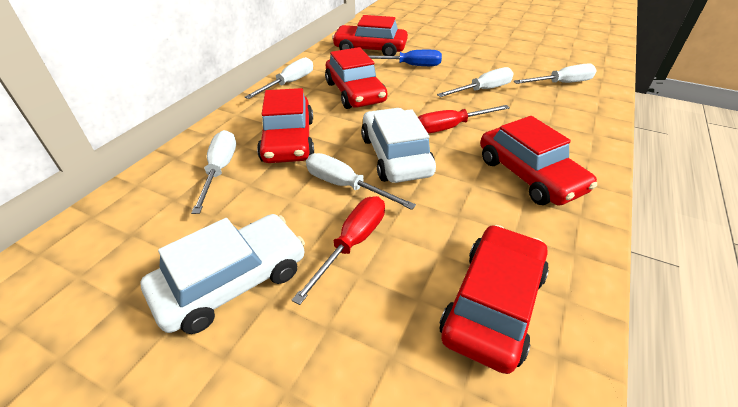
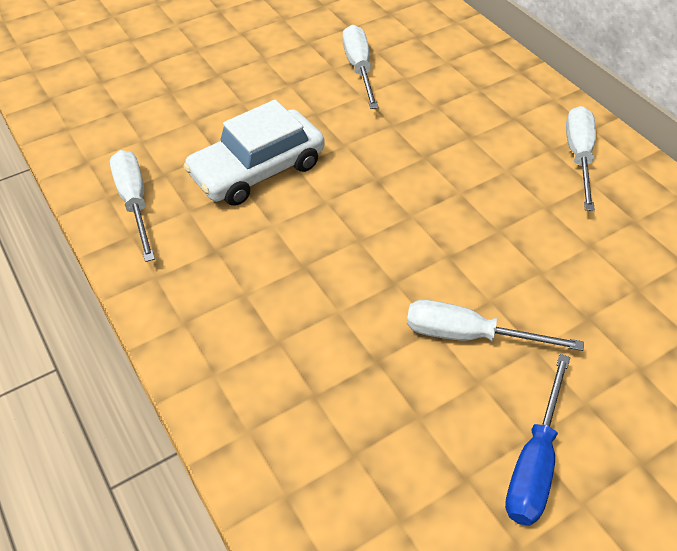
red car: [257,88,314,163] [325,47,387,109] [332,15,408,56] [440,225,549,374] [480,116,597,205] = 5 -> none = 0
red screwdriver: [292,196,385,305] [418,105,510,134] = 2 -> none = 0
white car: [140,214,305,334] [361,108,436,183] = 2 -> [183,100,324,206] = 1
white screwdriver: [191,130,236,214] [245,57,313,99] [306,153,416,210] [437,67,514,97] [514,64,597,84] = 5 -> [110,150,155,262] [342,25,379,109] [407,300,584,351] [566,106,596,211] = 4

